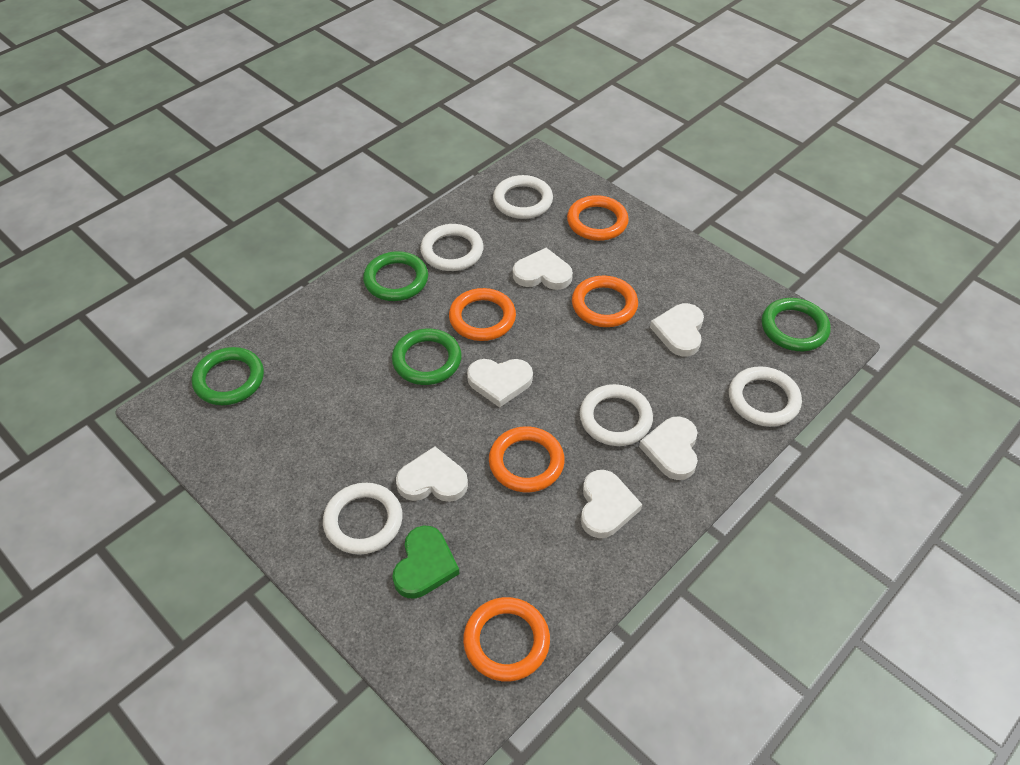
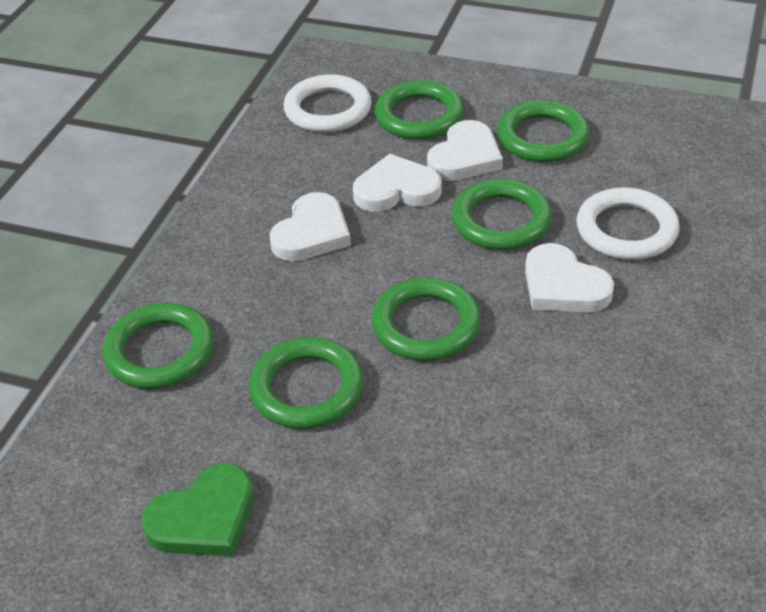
green ring: [192,347,264,405] [363,251,428,301] [392,329,462,385] [762,298,831,351] = 4 -> [103,303,214,389] [249,337,364,429] [372,278,481,361] [375,80,464,140] [452,179,552,250] [497,100,590,162] = 6
orange ring: [449,288,516,341] [463,597,550,682] [489,426,565,492] [567,195,629,241] [572,276,638,327] = 5 -> none = 0
white heart: [396,446,468,502] [467,359,533,408] [513,248,573,290] [581,470,642,538] [639,416,698,480] [650,303,704,356] = 6 -> [269,192,351,261] [353,154,442,212] [427,120,503,181] [525,243,614,312] = 4
white ring: [323,483,402,554] [420,224,484,271] [493,175,553,219] [580,384,653,446] [729,366,802,427] = 5 -> [284,74,372,133] [577,187,680,260] = 2

